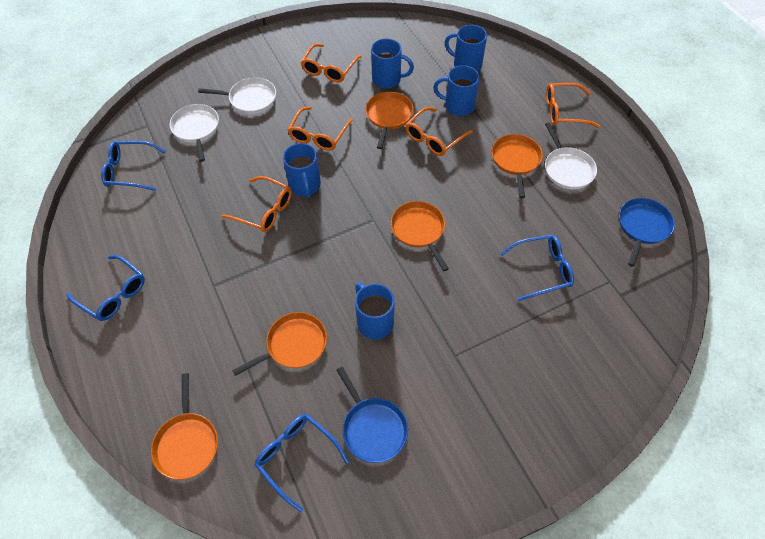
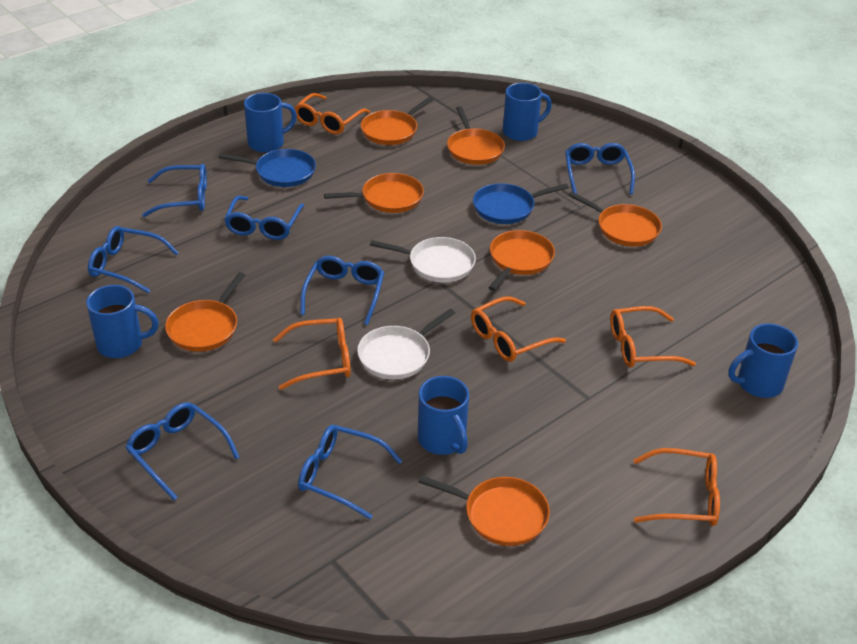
blue glasses: [67,255,145,321] [101,141,166,191] [255,414,349,512] [500,235,574,301] = 4 -> [88,226,179,294] [125,402,240,500] [142,164,207,217] [224,196,304,240] [298,425,403,519] [300,256,384,325] [565,143,635,195] = 7
orange pan: [151,373,218,480] [232,312,327,376] [365,92,414,149] [391,201,449,271] [492,134,543,198] = 5 -> [165,272,245,352] [324,173,424,213] [361,97,434,145] [418,475,550,546] [447,106,505,165] [488,230,555,291] [568,191,662,246] = 7
white pan: [170,104,219,162] [198,77,276,114] [545,123,597,190] = 3 -> [357,309,455,380] [370,237,476,282] = 2

